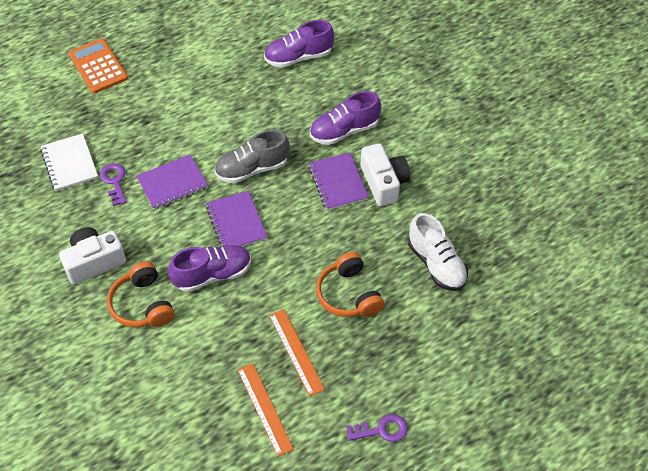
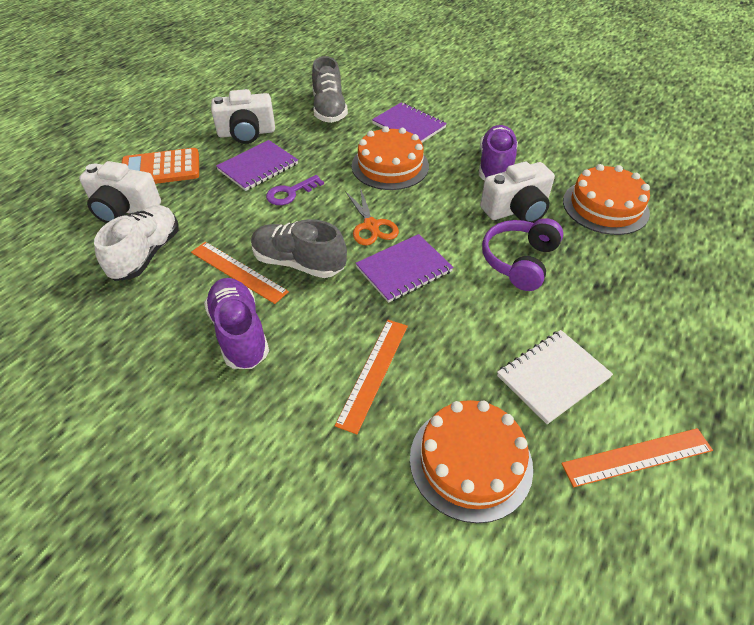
grey shoe: [215,130,290,184] = 1 -> [251,219,347,278] [312,56,348,123] = 2
orange cake: none = 0 -> [352,126,429,190] [410,400,533,523] [563,164,650,235] = 3
orange headphones: [107,261,175,327] [316,252,384,317] = 2 -> none = 0
orange ruler: [237,363,294,456] [269,309,325,396] = 2 -> [191,242,289,304] [335,320,408,434] [561,428,713,487] = 3
orange scissors: none = 0 -> [345,188,399,245] = 1
purple headphones: none = 0 -> [482,218,563,291] = 1
purple key: [100,163,126,206] [346,414,408,442] = 2 -> [266,175,324,205] = 1
purple shoe: [168,245,251,292] [264,20,334,68] [310,91,381,145] = 3 -> [204,278,269,369] [479,125,518,181] = 2
white camera: [59,227,126,285] [361,143,410,206] = 2 -> [79,161,161,223] [211,89,275,144] [480,162,555,223] = 3

